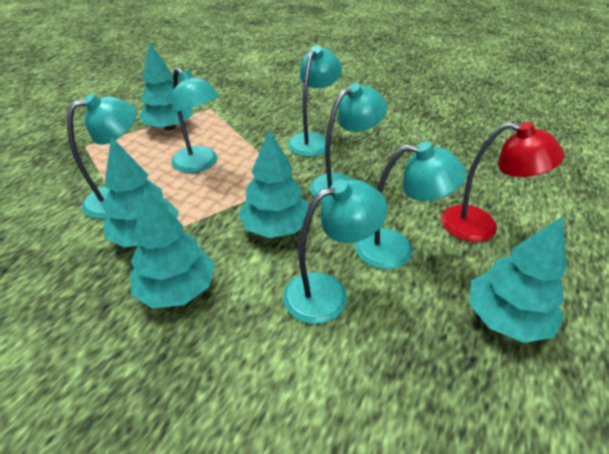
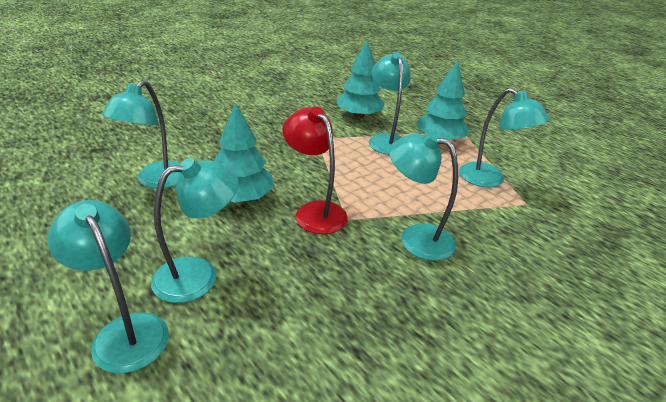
turquoise tree: [103,137,179,247] [130,187,215,309] [138,42,193,130] [238,129,309,238] [469,216,567,343] = 5 -> [214,102,274,203] [337,40,385,119] [417,60,469,140] = 3

